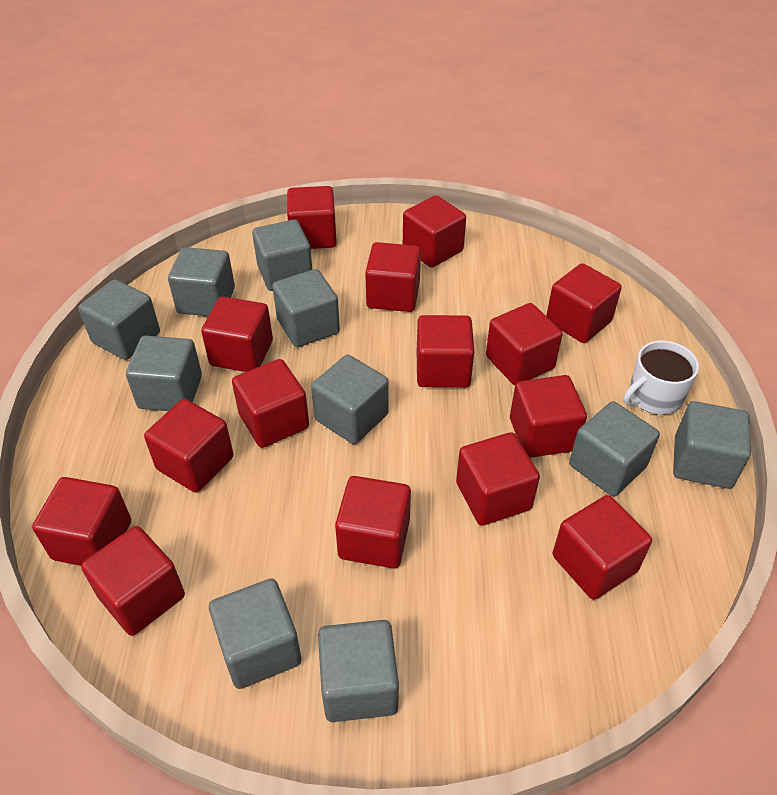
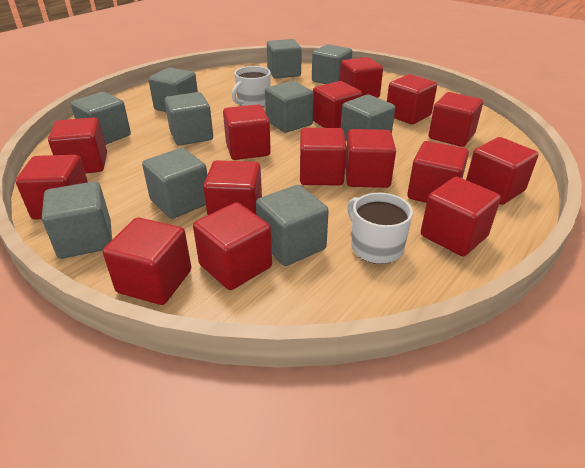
white mug: [624,341,699,415] = 1 -> [232,66,271,107] [347,193,413,264] = 2

